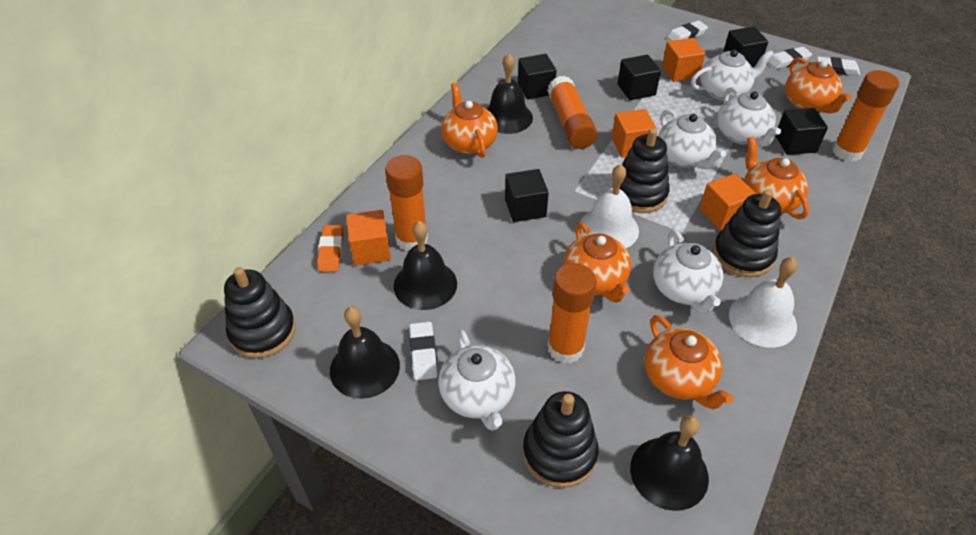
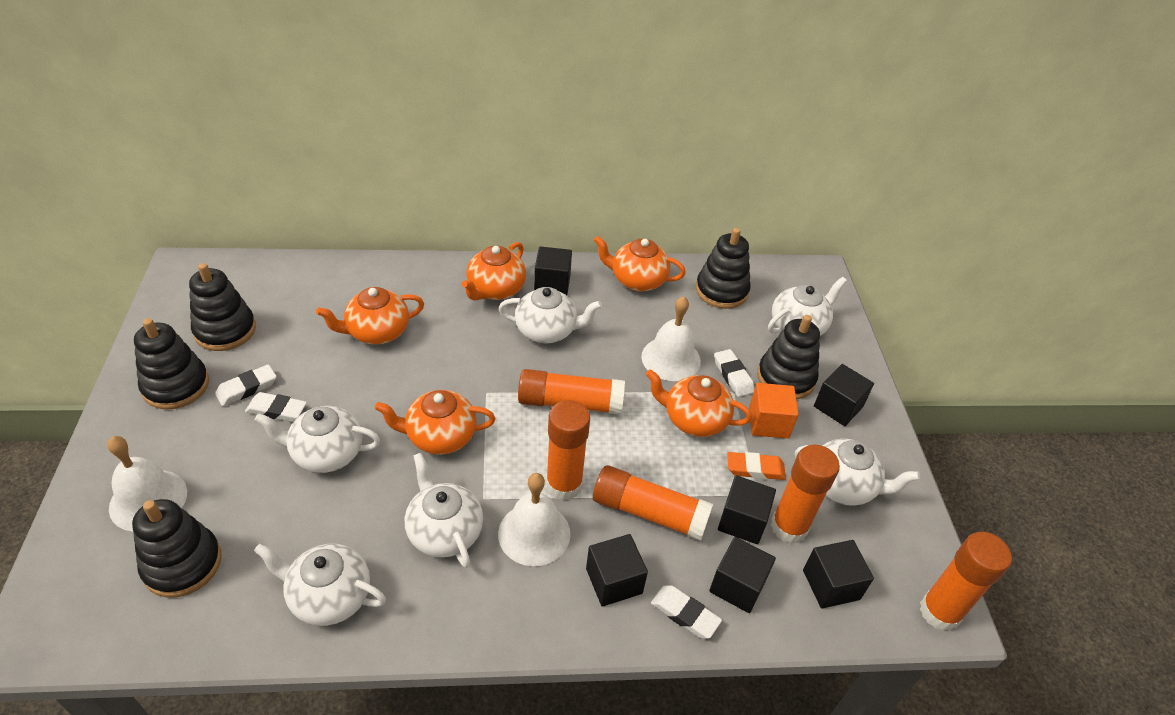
black bell: [330,307,400,399] [394,221,457,310] [486,54,533,134] [630,416,709,511] = 4 -> none = 0
black cube: [505,169,549,222] [518,54,557,99] [617,55,661,100] [723,27,768,67] [775,108,828,155] = 5 -> [534,246,572,296] [586,534,648,607] [709,537,776,613] [718,475,776,544] [803,540,874,609] [814,364,874,426] = 6
black stacking toy: [224,267,296,358] [523,391,598,488] [612,128,670,213] [713,189,781,277] = 4 -> [132,499,221,598] [134,318,209,410] [189,263,256,351] [696,228,751,309] [757,315,820,399] = 5
orange cube: [346,210,391,266] [611,109,657,158] [662,38,705,82] [700,174,756,230] = 4 -> [749,383,799,438] = 1
orange glue stick: [385,155,428,251] [547,76,597,149] [548,263,597,364] [832,70,899,162] = 4 -> [518,369,625,415] [546,400,590,500] [593,465,713,541] [771,444,840,544] [920,532,1012,631] = 5
white bell: [580,164,639,248] [729,257,798,348] = 2 -> [107,436,187,532] [498,473,570,566] [641,296,701,381] = 3
white teapot: [439,330,515,431] [653,230,724,314] [658,109,726,170] [691,49,774,101] [717,87,781,147] = 5 -> [254,544,386,626] [255,406,380,473] [405,453,483,568] [498,287,602,343] [768,277,847,336] [795,439,920,506] = 6

